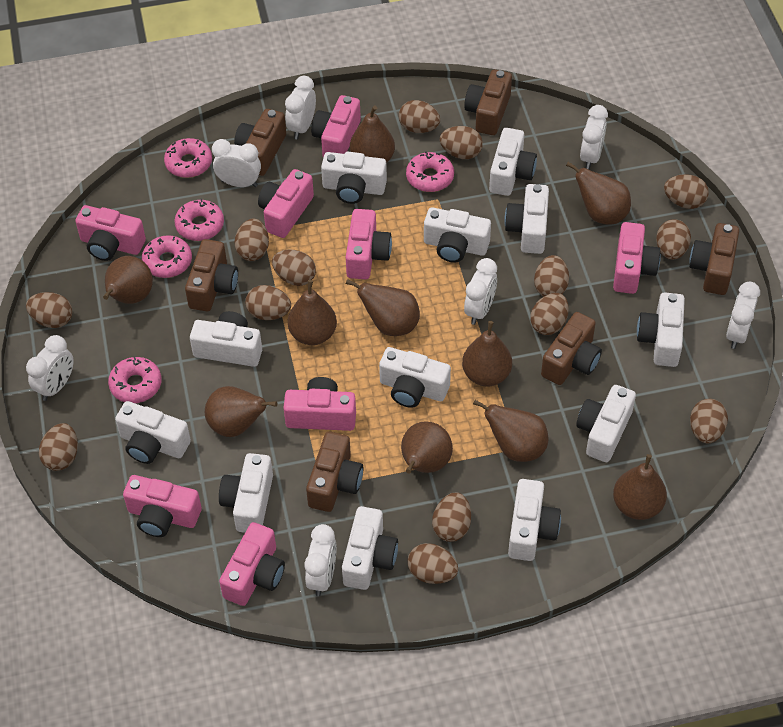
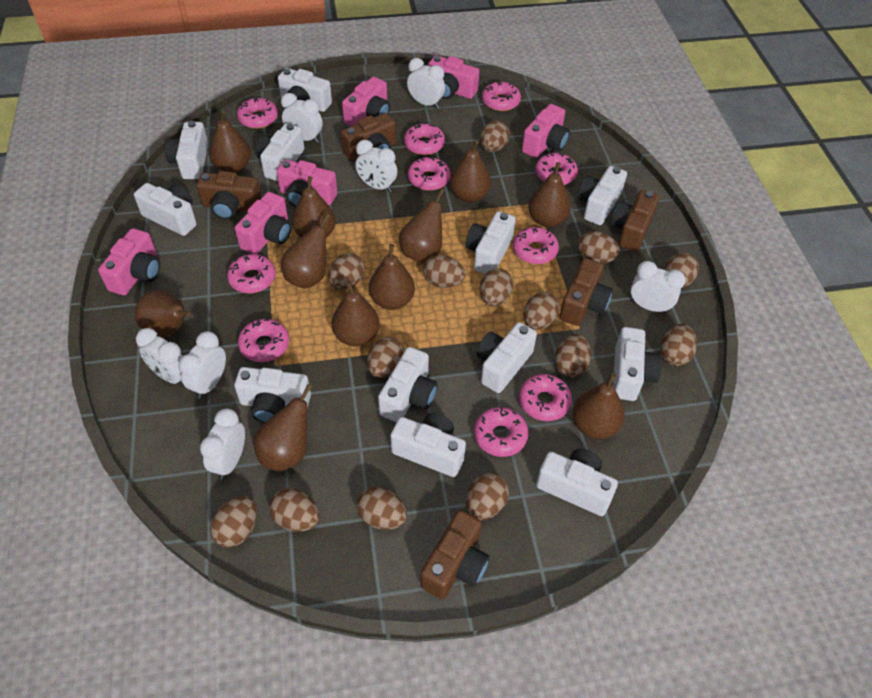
brown camera: [185,239,238,311] [234,109,286,176] [306,432,364,512] [464,70,512,135] [541,312,602,385] [689,223,739,295] = 6 -> [197,171,261,220] [341,113,396,162] [421,510,490,599] [560,258,613,326] [610,190,659,252] = 5
brown pear: [103,256,153,304] [205,386,277,437] [288,280,337,345] [346,279,420,336] [350,106,395,163] [401,421,453,474] [462,321,512,387] [473,400,548,462] [566,162,631,225] [613,454,667,520] = 10 -> [135,290,191,338] [209,111,251,173] [253,384,312,471] [281,213,330,289] [292,177,336,238] [331,281,380,346] [369,244,415,310] [399,189,444,263] [450,140,491,202] [528,162,571,227] [572,373,625,439] = 11
pink camera: [75,205,146,261] [123,475,202,537] [219,522,285,606] [258,169,314,238] [283,377,356,431] [311,95,361,158] [346,209,392,279] [613,222,661,294] = 8 -> [98,228,160,295] [235,192,291,254] [276,159,337,207] [342,77,390,127] [428,55,479,99] [522,104,570,158] = 6
pink donut: [108,356,162,403] [142,235,192,278] [164,138,212,178] [174,199,224,241] [406,151,454,192] = 5 -> [227,254,276,293] [237,98,278,129] [238,319,289,362] [404,123,445,155] [408,157,450,191] [474,407,529,457] [482,82,521,111] [513,227,559,264] [519,374,572,421] [535,153,578,185] = 10

